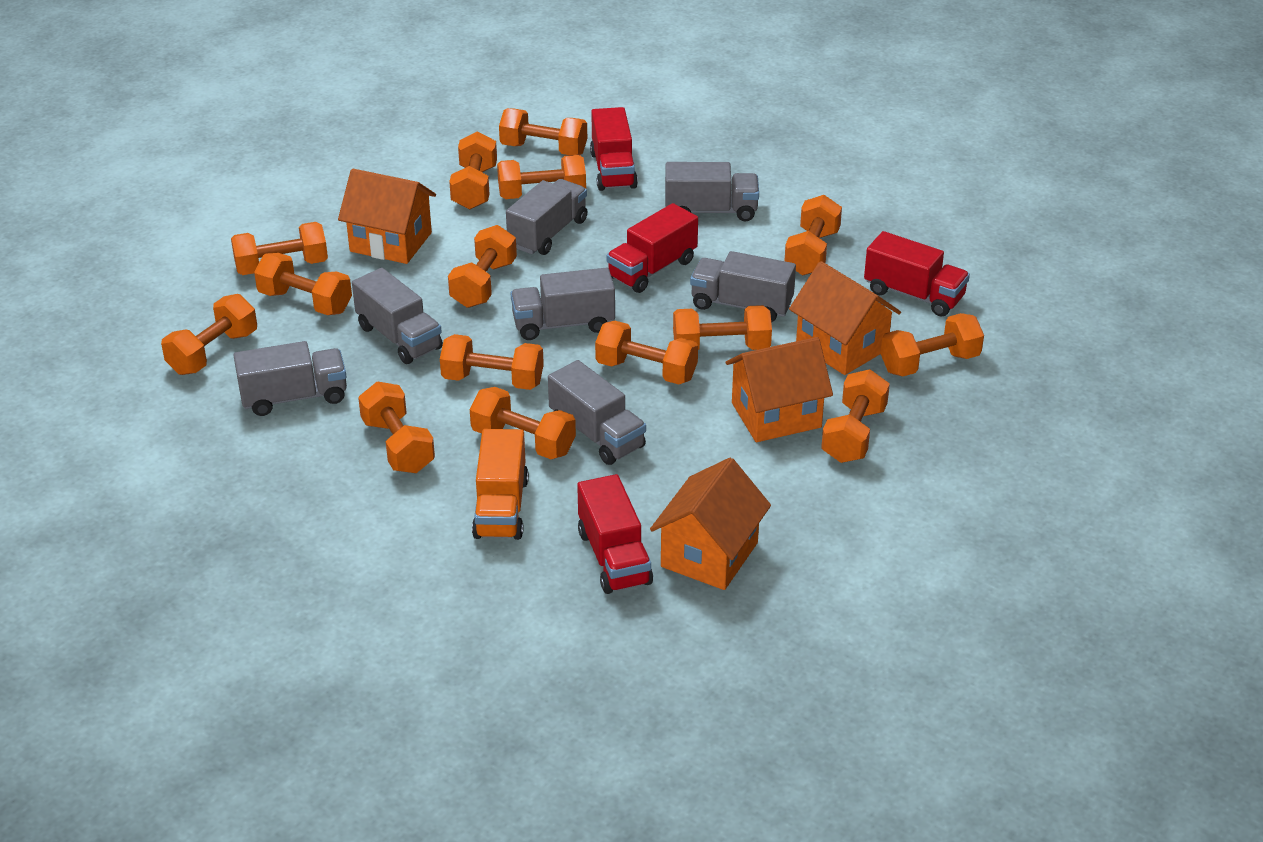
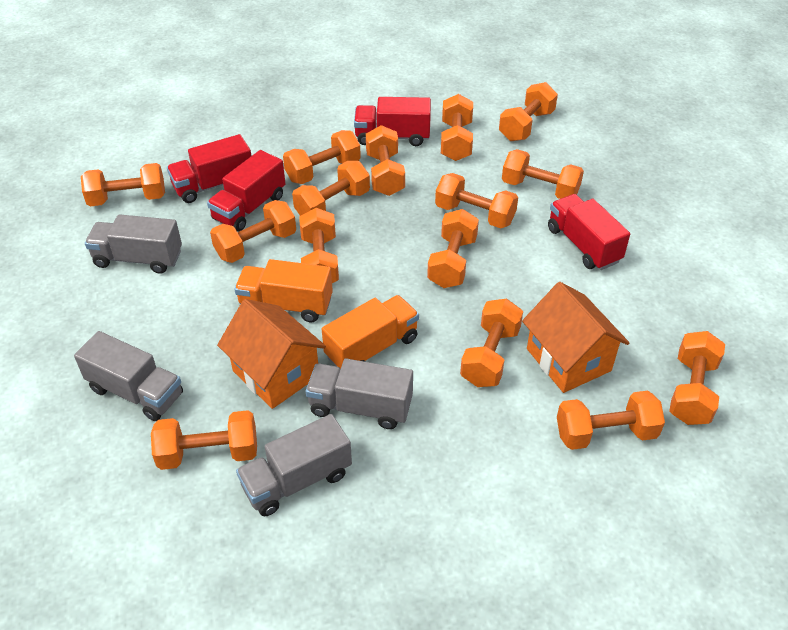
grey truck: [233,341,347,416] [352,268,443,364] [506,179,587,255] [511,268,615,340] [548,360,646,465] [665,162,759,221] [690,251,796,322] = 7 -> [74,331,183,421] [85,214,182,274] [236,414,352,516] [306,358,413,429] = 4
orange house: [338,169,436,264] [650,458,771,590] [726,337,833,442] [789,261,901,375] = 4 -> [217,299,326,409] [522,282,629,393] = 2
orange truck: [472,429,529,540] = 1 -> [234,259,333,322] [322,295,419,369] = 2

